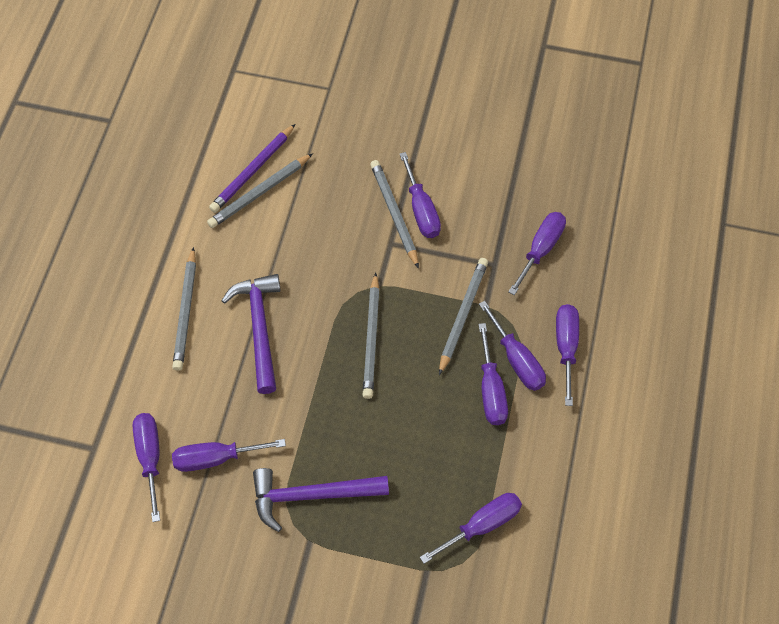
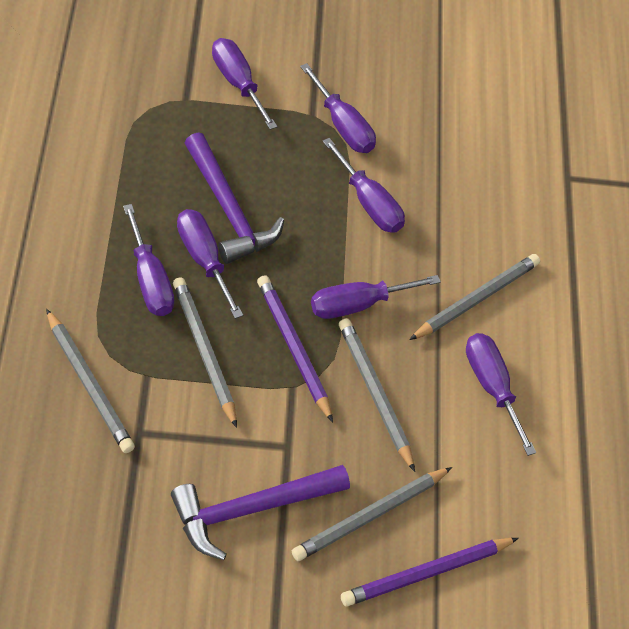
purple pencil: [209,124,295,213] = 1 -> [257,275,333,422] [341,538,519,606] = 2
purple screwdriver: [133,413,160,522] [172,439,286,472] [400,152,441,238] [420,493,522,564] [479,301,546,391] [479,323,508,425] [508,212,566,295] [556,304,579,406] = 8 -> [123,204,174,316] [177,209,243,319] [212,38,278,130] [300,63,376,153] [311,275,441,319] [322,138,405,233] [466,333,536,456] = 7

